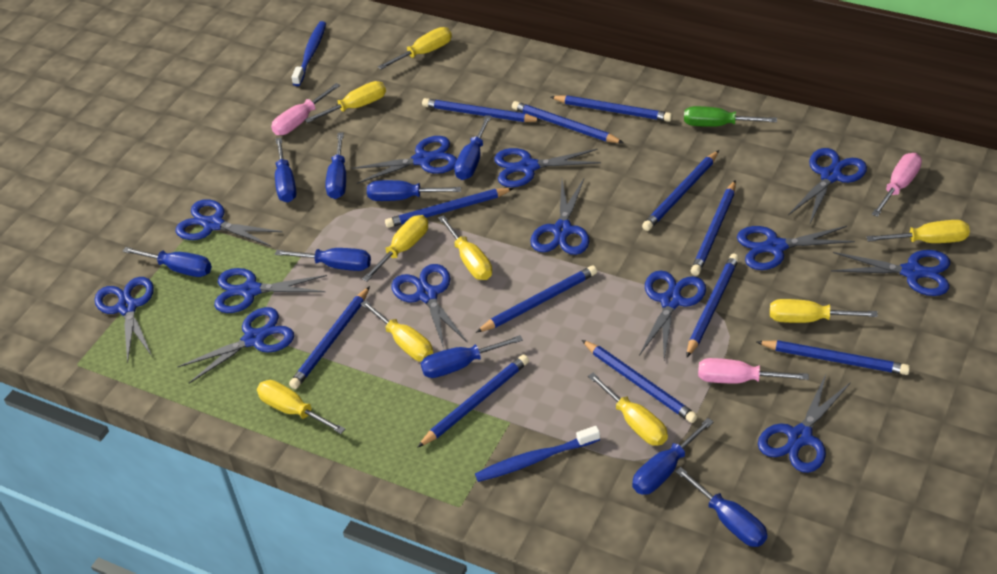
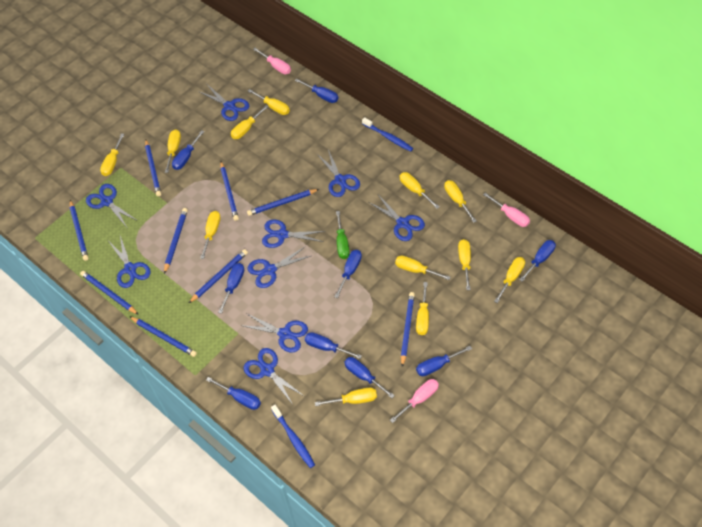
blue pencil: [289,286,370,389] [385,188,514,228] [417,355,529,448] [422,98,542,122] [476,265,597,333] [512,101,624,143] [551,95,672,122] [582,340,698,423] [642,150,719,231] [686,254,739,358] [691,180,736,276] [757,340,910,375] = 12 -> [70,200,89,261] [80,271,139,315] [129,316,197,357] [145,140,161,196] [164,208,188,274] [189,249,248,303] [220,162,239,221] [247,189,319,216] [401,292,415,367] = 9
blue scissors: [95,277,154,363] [175,199,283,247] [177,307,294,383] [214,268,327,313] [352,136,457,184] [391,264,468,348] [494,148,601,187] [530,179,589,255] [639,270,706,359] [737,226,855,270] [758,374,851,473] [788,148,867,223] [831,250,950,296] = 13 -> [86,184,138,227] [109,236,151,288] [198,85,249,121] [240,313,308,352] [244,348,304,405] [248,246,311,288] [262,220,325,248] [317,149,360,197] [369,195,425,241] = 9
yellow screwdriver: [257,380,345,434] [305,81,386,123] [360,300,433,362] [362,215,428,282] [378,27,452,70] [438,215,492,280] [588,373,668,446] [770,299,878,323] [866,220,970,243] = 9 -> [100,133,124,176] [165,129,181,173] [200,211,221,259] [231,105,269,139] [248,89,290,115] [315,388,377,406] [395,256,451,280] [400,172,439,209] [416,282,429,335] [444,180,477,223] [458,239,471,290] [494,257,525,303] = 12

